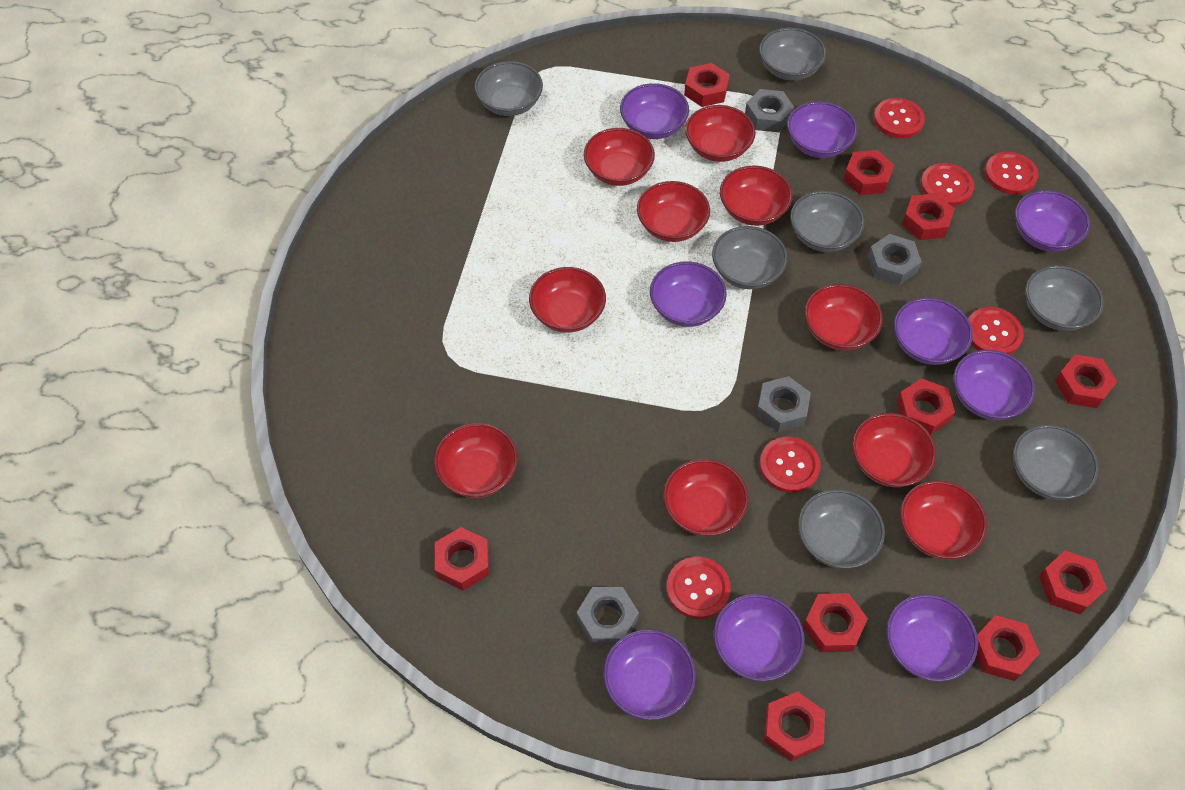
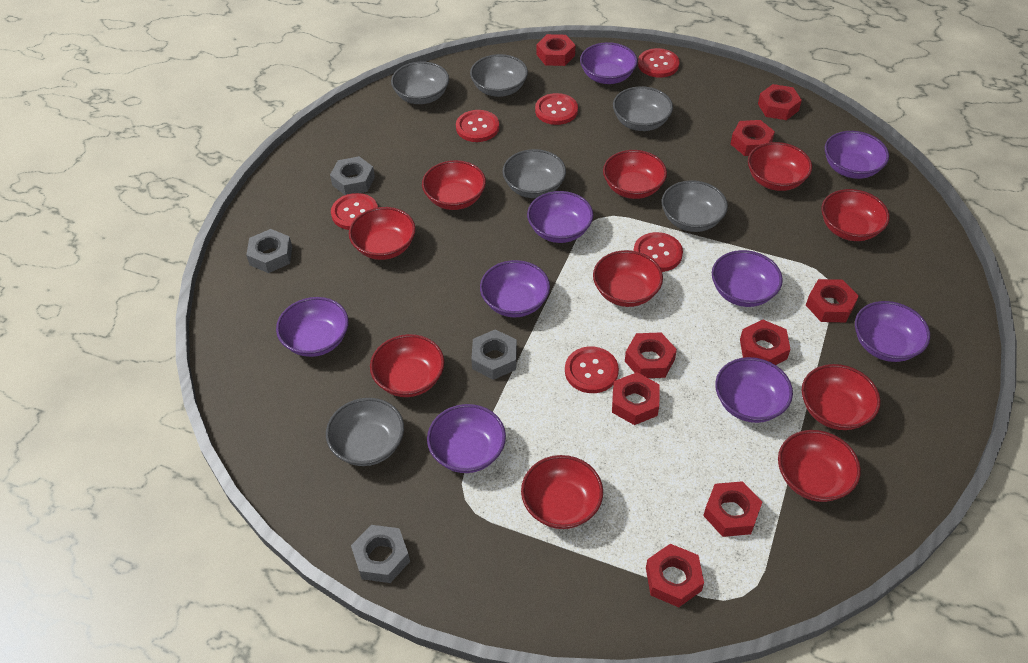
grey bowl: [474,61,543,116] [712,226,788,289] [759,28,826,81] [790,191,864,252] [798,489,885,569] [1013,425,1099,500] [1025,265,1104,331] = 7 -> [326,398,404,466] [391,62,449,104] [470,54,528,97] [502,149,566,198] [613,86,673,131] [662,180,728,232] = 6
red nut: [435,527,489,590] [684,63,730,107] [764,691,825,762] [803,593,868,652] [843,150,894,195] [897,378,955,435] [902,193,955,240] [976,615,1040,681] [1039,551,1107,614] [1055,354,1117,408] = 10 -> [537,34,575,66] [612,372,660,425] [625,332,677,378] [646,544,704,607] [703,481,762,537] [731,120,775,156] [740,320,791,365] [758,84,802,120] [806,279,859,322] = 9

